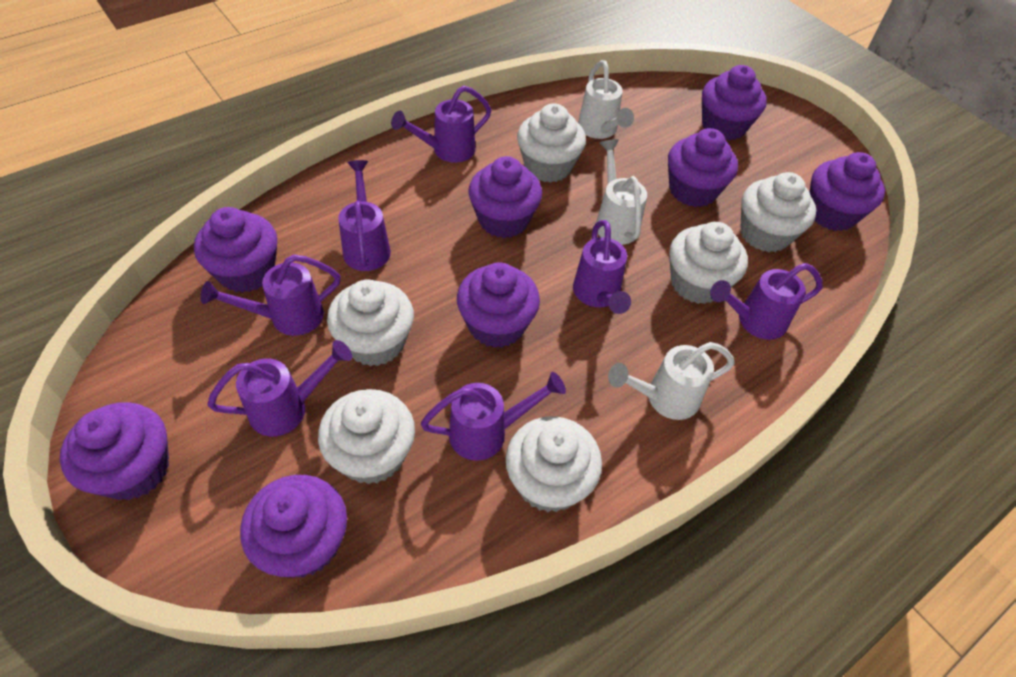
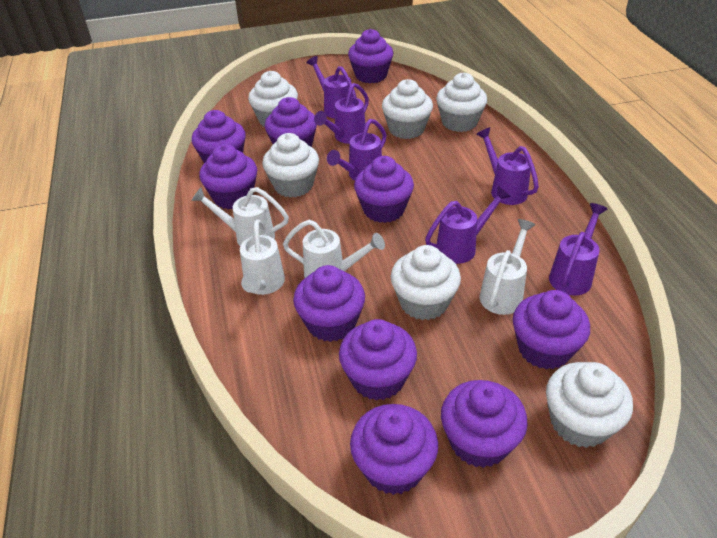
purple cupcake: [60,402,169,500] [194,207,277,293] [240,475,347,578] [457,262,540,348] [468,156,542,238] [668,128,738,207] [702,65,767,141] [810,152,885,231] = 8 -> [192,110,246,163] [199,144,257,209] [265,97,317,147] [293,265,365,342] [339,319,417,401] [348,29,393,84] [350,404,438,495] [354,156,414,223] [441,380,528,468] [513,290,590,370] = 10
purple watering can: [201,254,341,336] [207,340,352,436] [338,160,391,271] [391,86,491,163] [421,372,566,461] [573,220,631,314] [710,263,823,340] = 7 -> [306,56,357,119] [314,83,369,144] [327,119,387,181] [425,186,511,264] [476,127,539,205] [549,203,608,296] = 6
white watering can: [578,60,634,139] [596,139,647,245] [608,342,735,420] = 3 -> [191,187,289,246] [240,219,285,295] [283,220,385,278] [480,219,535,315] = 4

